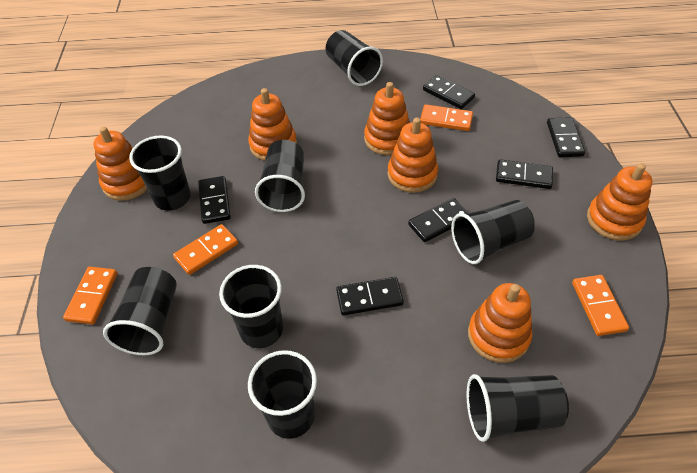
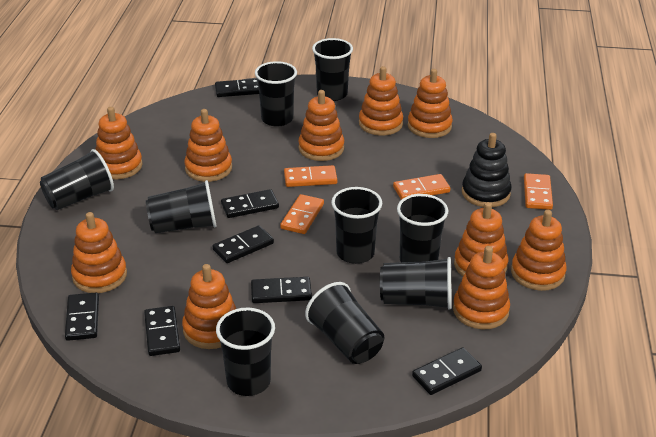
black cup: [103,267,177,355] [129,135,191,211] [219,265,283,348] [248,350,317,439] [255,140,305,212] [325,30,383,86] [451,200,535,264] [467,374,569,442] = 8 -> [40,149,114,210] [146,180,217,233] [216,308,275,396] [255,61,297,127] [305,282,384,364] [312,38,353,101] [331,187,382,264] [380,257,451,310] [397,194,448,262] = 9
black domino: [198,176,231,224] [336,277,404,315] [408,198,469,242] [423,75,475,109] [496,159,553,189] [547,117,585,157] = 6 -> [65,293,99,341] [144,306,180,356] [213,226,274,263] [215,79,259,97] [221,189,279,218] [251,277,312,303] [412,347,482,395] = 7
black stacking toy: none = 0 -> [462,133,511,207] = 1
orange stacking toy: [94,126,147,201] [248,88,297,161] [364,82,410,155] [388,118,438,193] [468,283,532,363] [587,163,652,241] = 6 -> [71,212,127,293] [95,107,143,179] [182,264,236,349] [184,109,232,182] [298,90,344,161] [359,66,403,136] [408,69,453,138] [453,246,510,329] [454,202,508,276] [511,210,567,291] = 10

